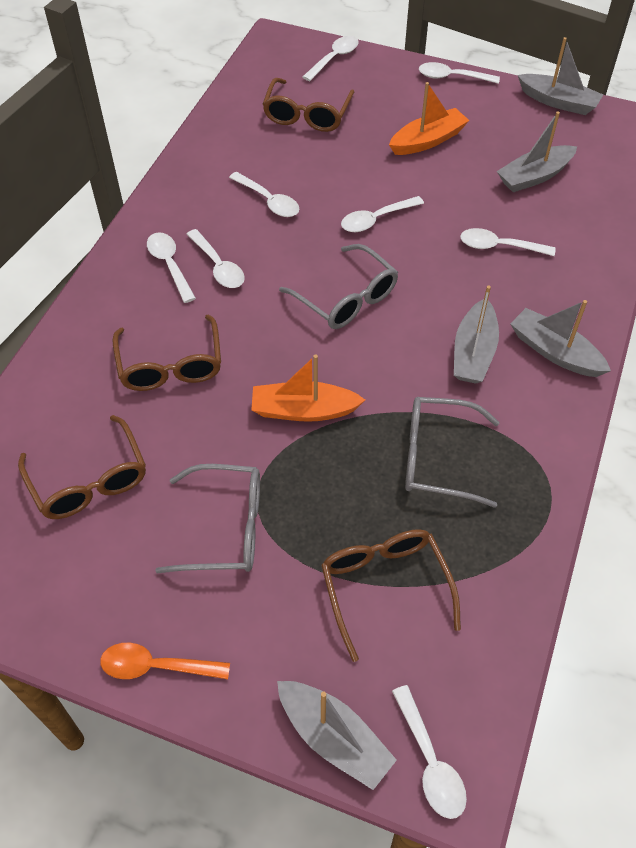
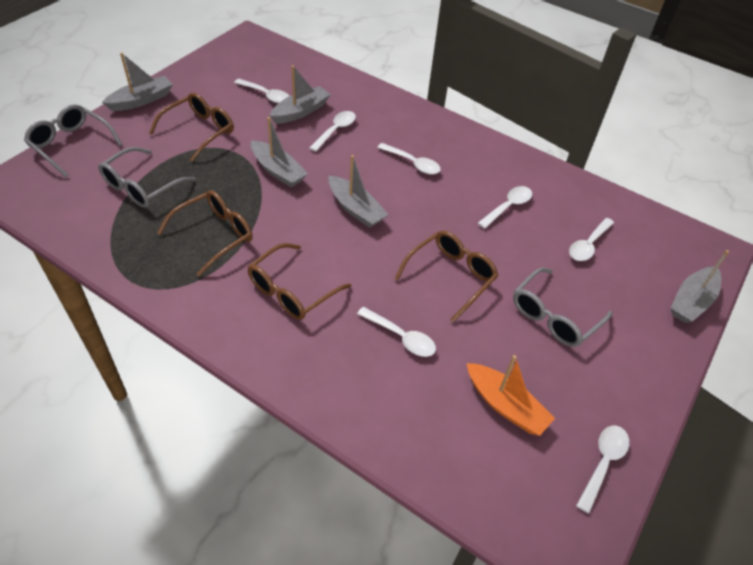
orange boat: [251,355,365,422] [389,82,469,155] = 2 -> [467,355,555,436] = 1
orange spoon: [100,643,230,679] = 1 -> none = 0
white spoon: [147,232,196,303] [186,229,245,288] [229,172,299,217] [303,36,358,81] [341,196,424,232] [392,685,467,819] [419,62,500,84] [460,228,555,256] = 8 -> [234,79,289,103] [309,111,356,152] [357,307,436,357] [377,143,441,174] [478,186,532,229] [569,218,614,261] [576,426,629,513] = 7

